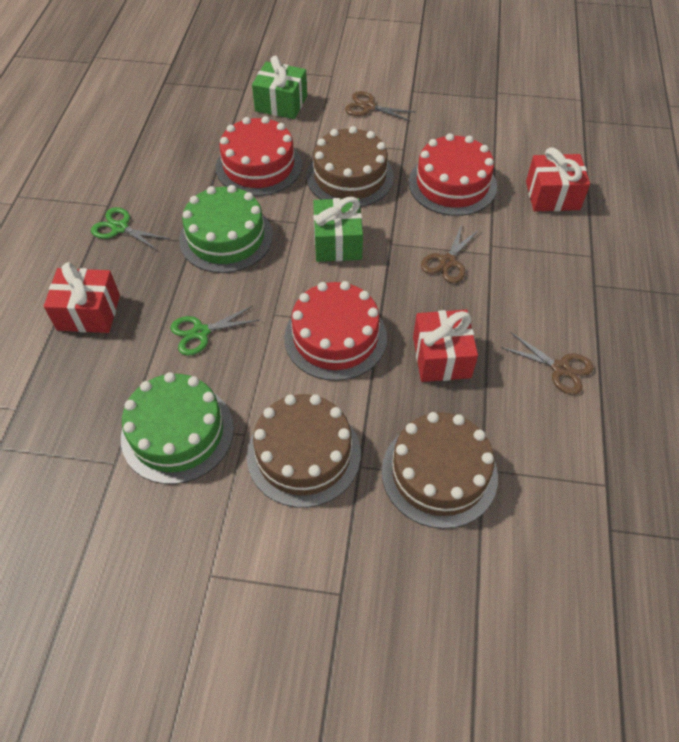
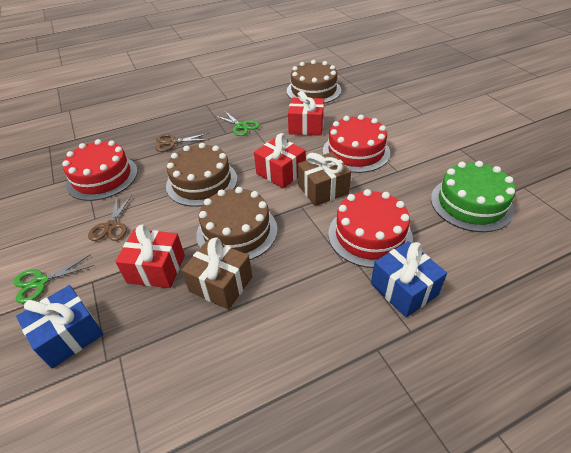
blue gift: none = 0 -> [16,285,104,369] [371,241,447,317] = 2
brown gift: none = 0 -> [181,237,252,310] [298,152,351,206] = 2
brown scissors: [345,91,415,122] [421,224,480,283] [501,332,594,395] = 3 -> [88,195,132,241] [155,133,209,152] = 2
green cake: [121,372,234,484] [179,185,273,273] = 2 -> [431,161,516,232] = 1
green gift: [252,56,307,119] [313,197,363,262] = 2 -> none = 0

